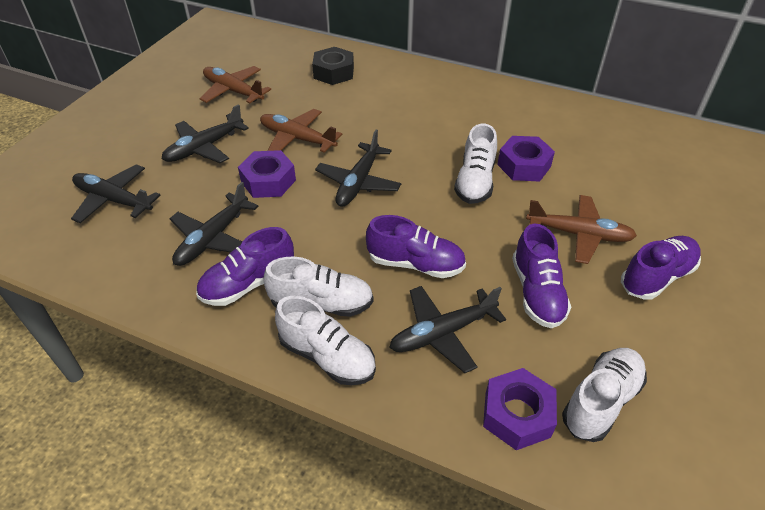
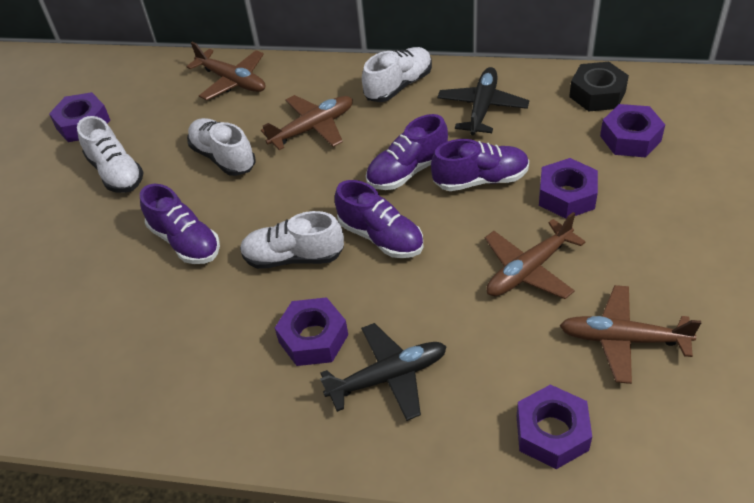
black plane: [71,164,161,223] [162,104,249,163] [169,182,259,266] [315,130,401,207] [389,286,506,373] = 5 -> [320,323,447,421] [437,67,529,135] = 2
brown plane: [200,66,271,104] [260,109,342,153] [526,195,637,264] = 3 -> [186,42,266,100] [261,95,353,150] [485,212,586,299] [560,285,701,384] = 4
purple nut: [238,150,296,198] [483,368,557,450] [497,136,555,181] = 3 -> [49,92,110,142] [275,297,348,366] [517,384,592,469] [539,158,598,219] [600,104,665,157] = 5

